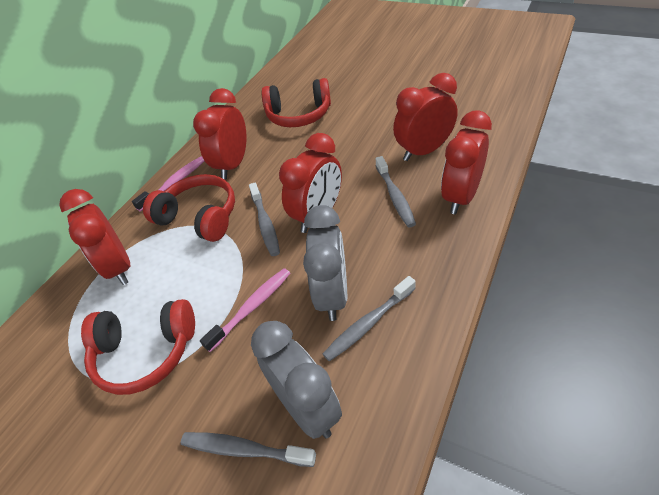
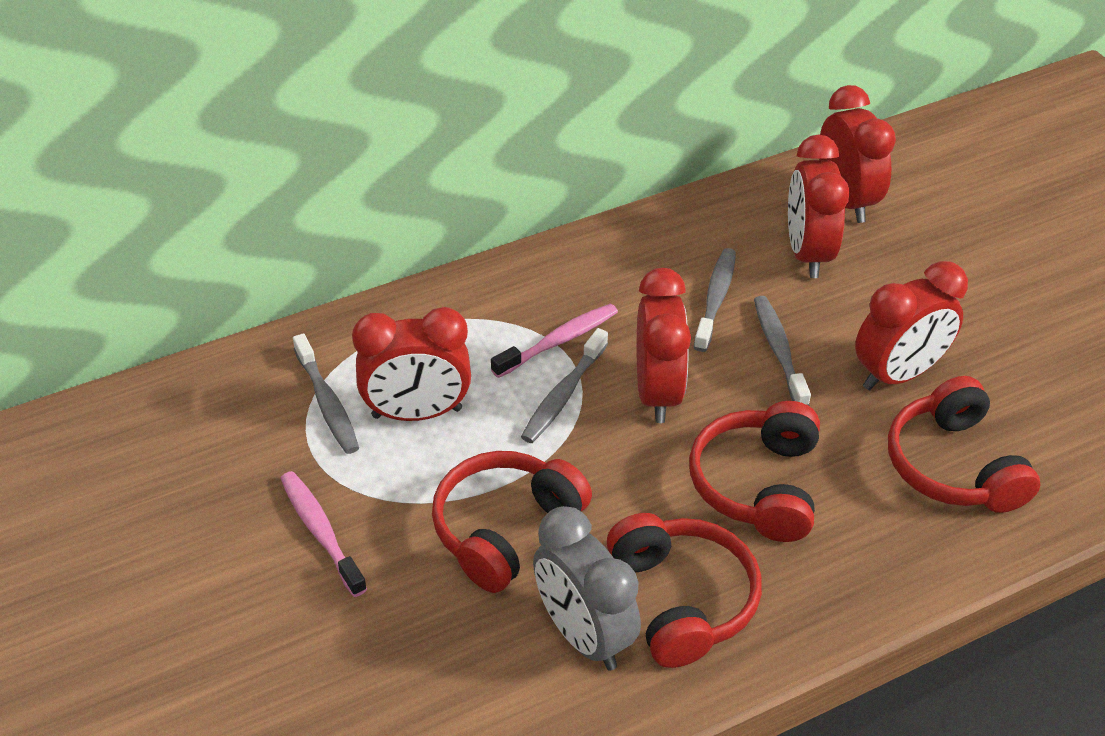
grey clock: [251,321,342,439] [303,205,347,321] = 2 -> [533,506,641,671] = 1
red headphones: [81,299,195,395] [143,174,235,242] [262,78,331,127] = 3 -> [432,451,592,593] [607,513,762,668] [689,401,820,542] [888,376,1040,513] = 4

